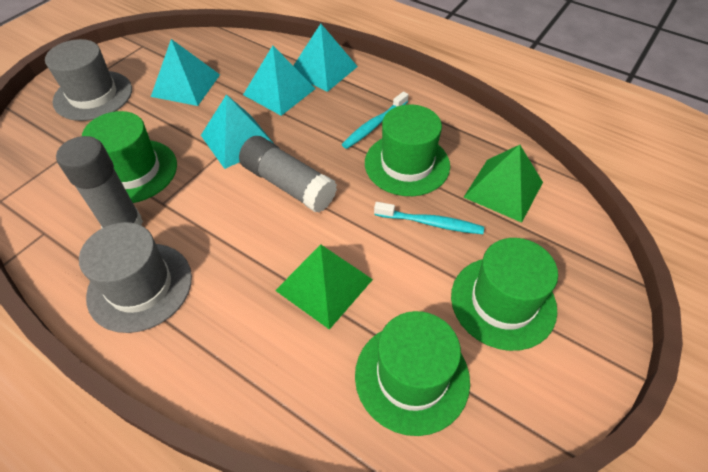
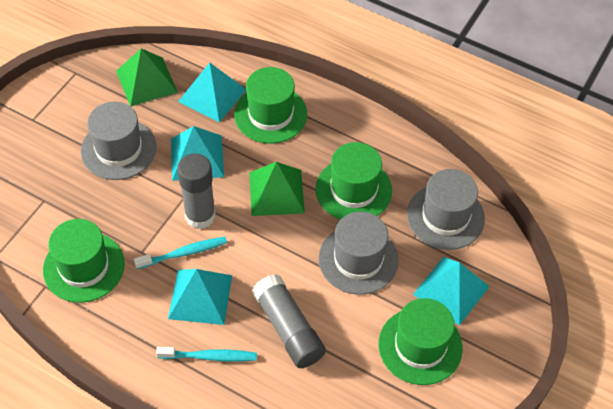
grey hat: [45,39,132,121] [79,222,192,333] = 2 -> [81,102,156,180] [319,212,399,295] [407,169,485,250] = 3

